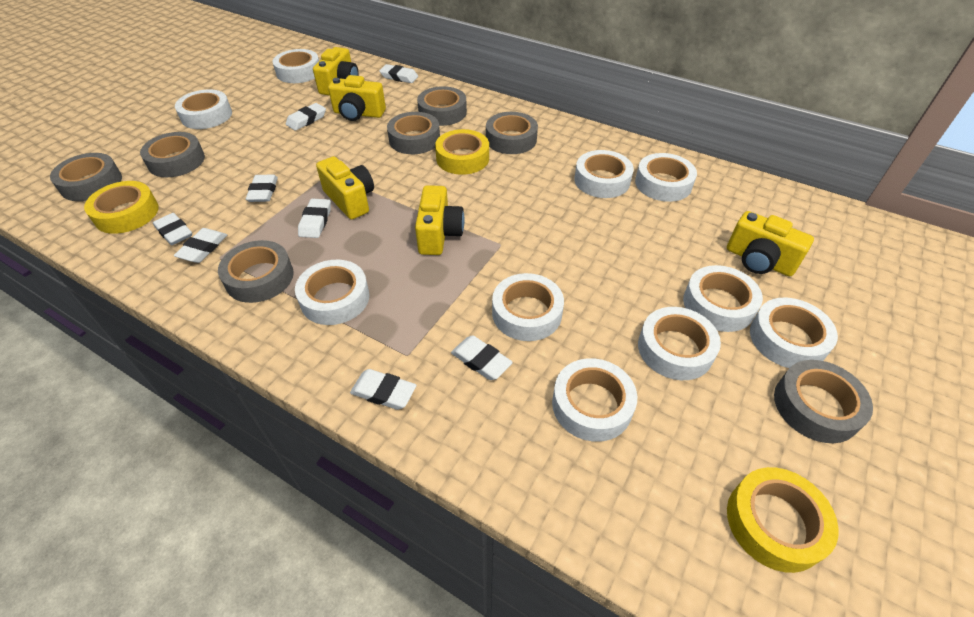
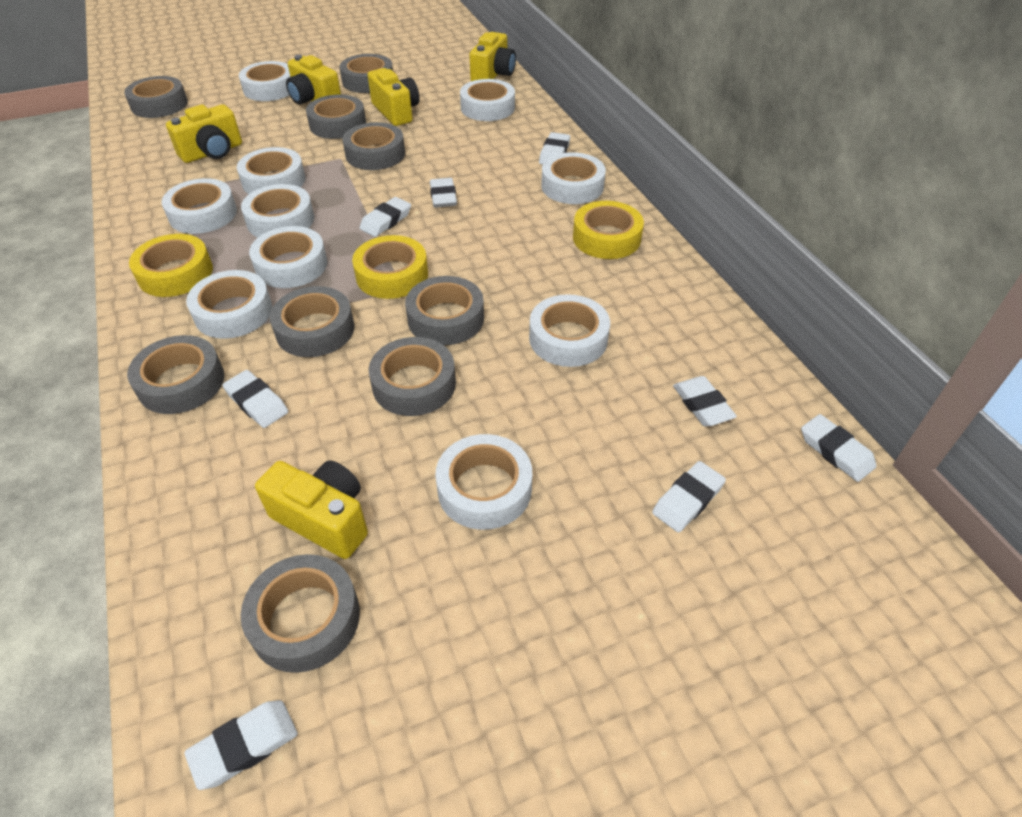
grey tape: [50,153,122,201] [140,132,205,177] [218,240,294,303] [387,112,440,154] [417,86,467,126] [486,112,538,154] [774,360,873,443] = 7 -> [124,76,188,118] [127,335,224,414] [241,554,360,673] [270,286,354,357] [306,95,366,139] [339,54,393,93] [343,122,405,170] [369,337,456,416] [405,276,484,345] = 9

